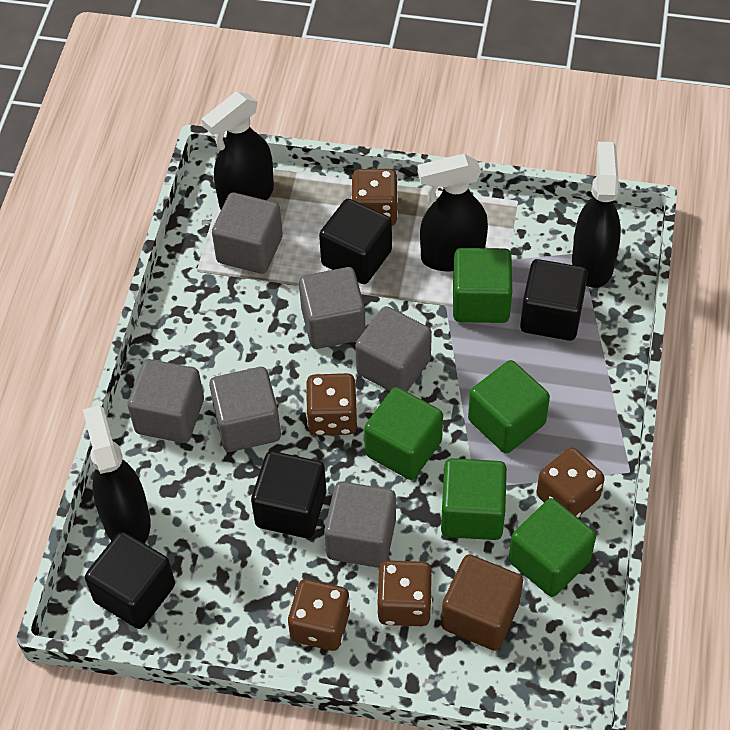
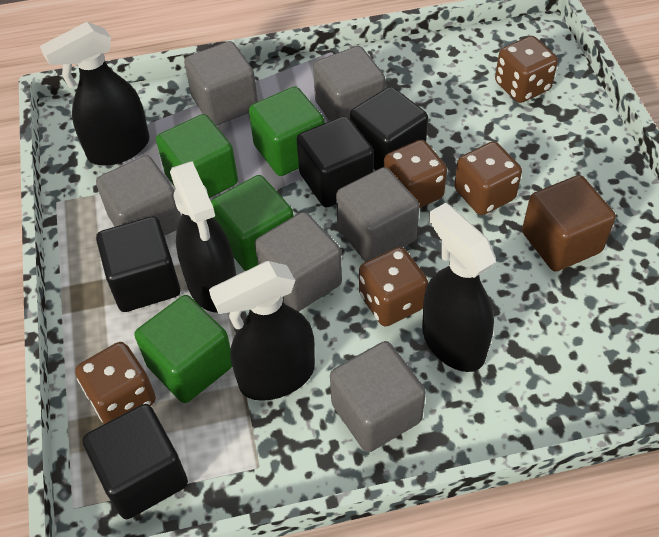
green cube: [364,387,443,480] [441,458,507,540] [453,248,512,323] [468,360,550,454] [509,498,596,597] = 5 -> [135,295,232,403] [156,114,238,198] [211,175,294,271] [249,86,324,176] = 4

